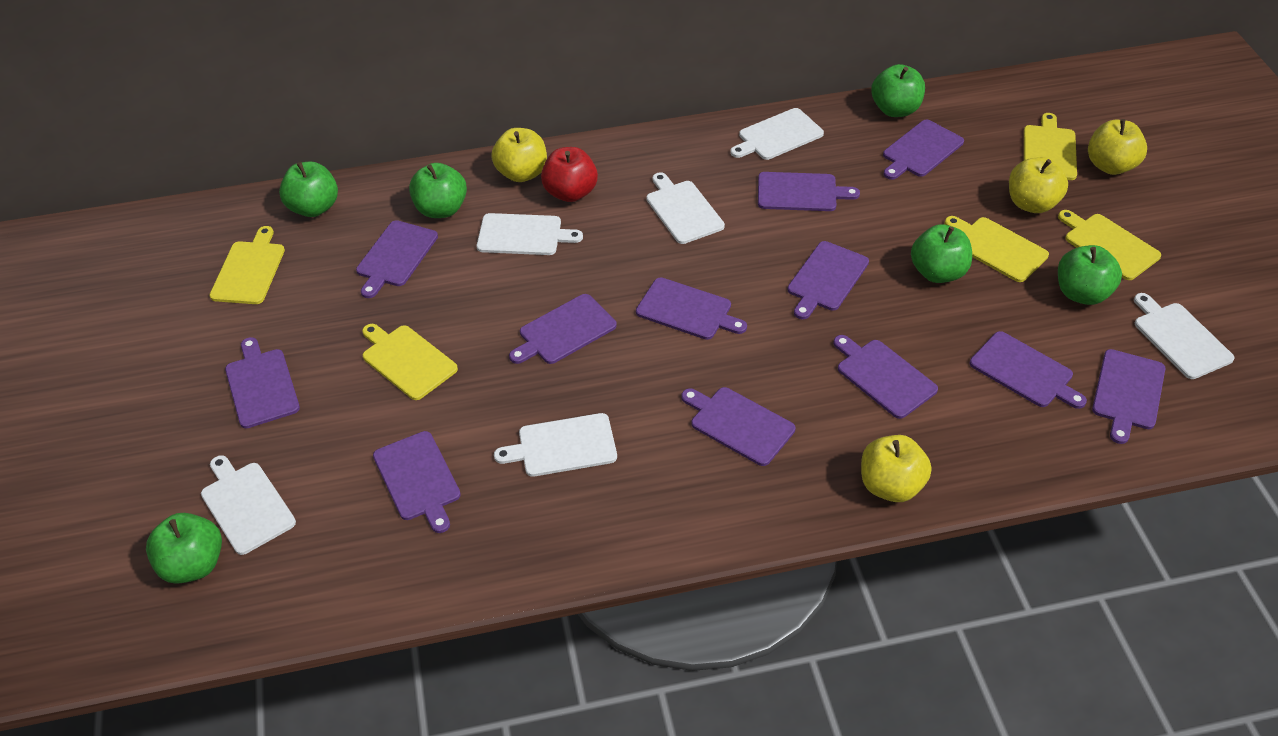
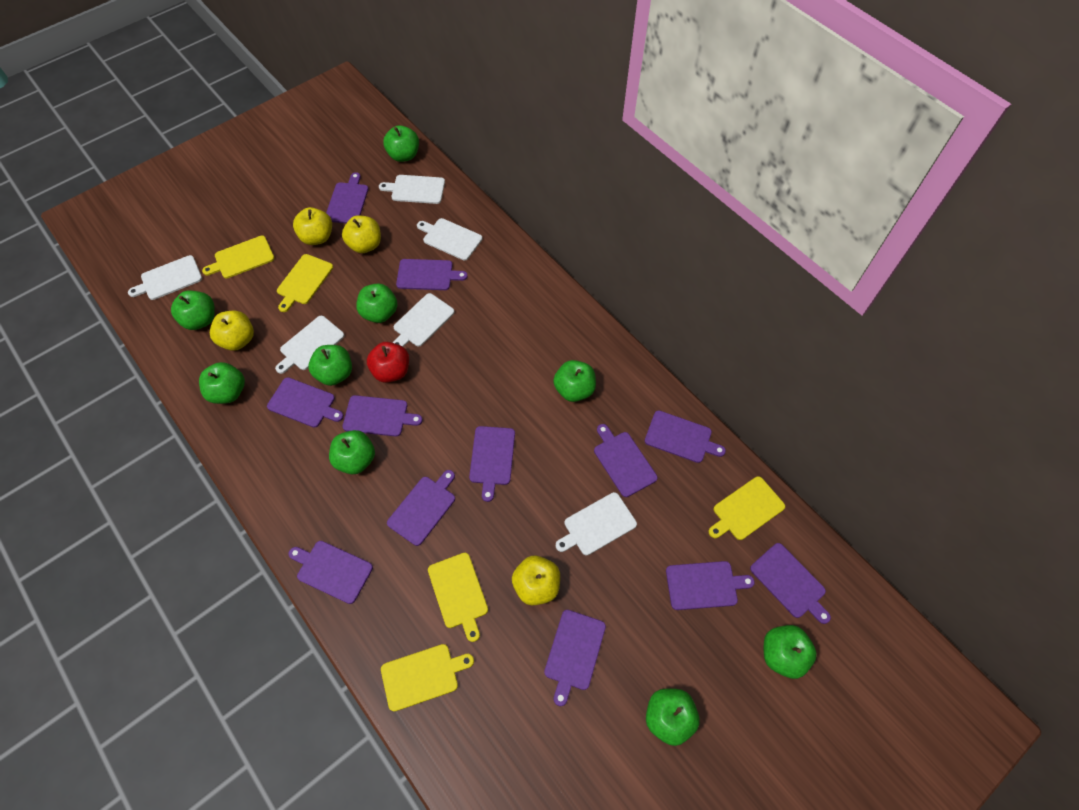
green apple: [146,513,222,584] [279,162,338,217] [409,163,467,218] [871,64,925,117] [911,224,972,283] [1058,245,1122,305] = 6 -> [171,291,215,330] [199,362,245,404] [308,345,352,386] [329,430,375,474] [356,284,397,323] [383,125,419,162] [553,360,596,402] [646,689,700,746] [764,625,817,679] = 9

